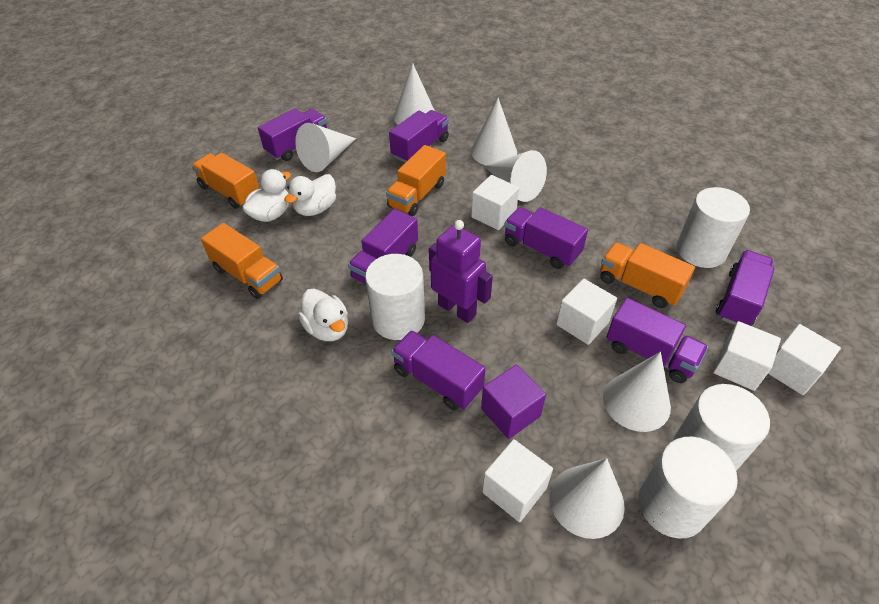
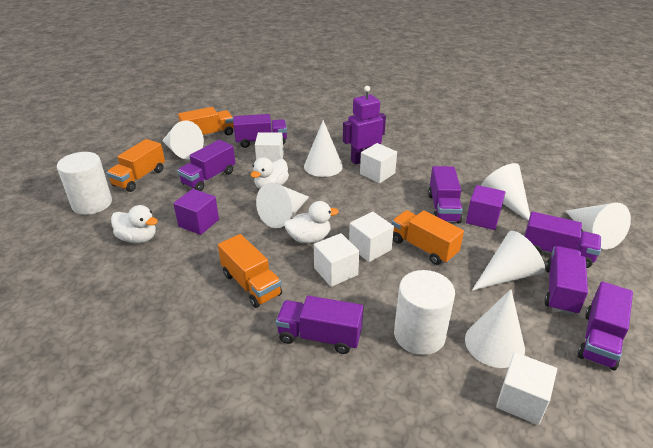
purple cube: [481,364,546,439] = 1 -> [173,189,219,235] [466,185,505,230] = 2
white cone: [295,123,356,172] [393,63,435,125] [471,98,517,165] [484,150,547,202] [550,458,625,539] [603,352,671,432] = 6 -> [162,120,204,159] [256,183,309,228] [304,120,343,177] [465,289,525,368] [472,231,545,291] [481,163,530,221] [565,203,631,249] = 7
white cylinder: [365,254,425,340] [639,437,738,539] [673,384,770,471] [677,187,750,268] = 4 -> [57,152,112,215] [394,270,455,355] = 2

